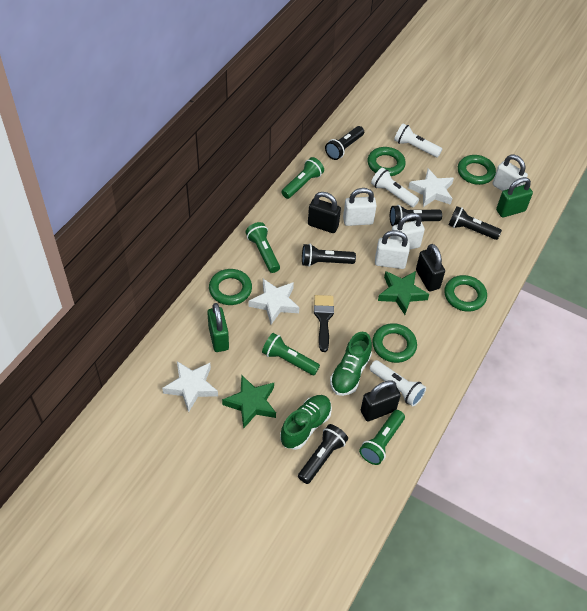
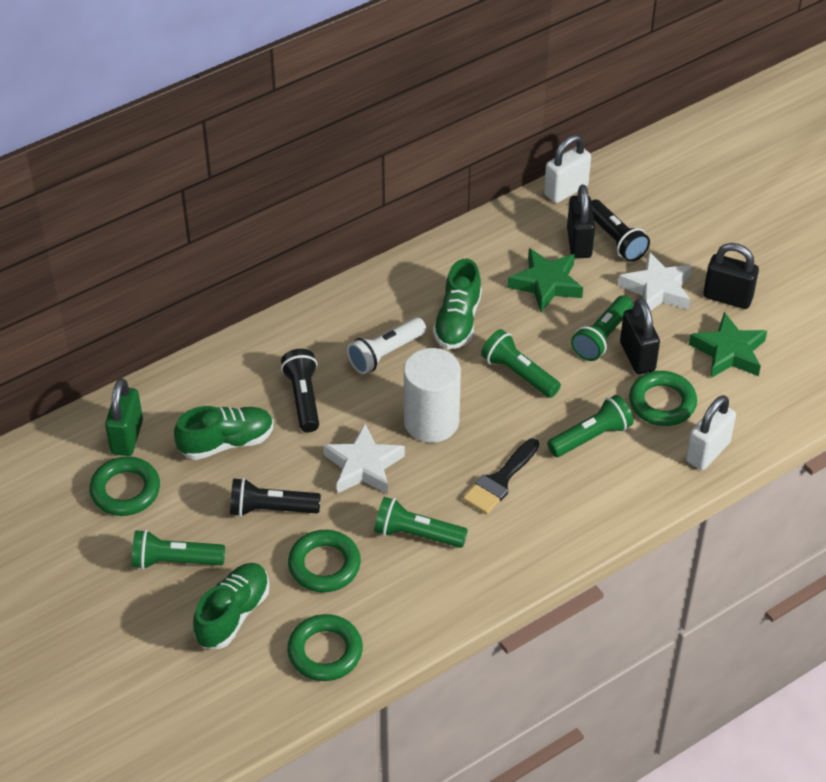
black flashlight: [298,424,348,484] [302,244,356,267] [325,126,364,160] [390,205,442,226] [448,206,502,240] = 5 -> [230,478,321,517] [281,349,319,432] [591,200,650,262] = 3
green flashlight: [246,222,280,273] [262,333,320,375] [281,157,324,199] [359,410,405,465] = 4 -> [132,530,225,569] [374,497,468,548] [481,329,561,398] [547,395,634,457] [571,295,633,361] = 5
green padlock: [207,303,229,352] [496,177,533,218] = 2 -> [105,378,143,456] = 1
green ring: [209,269,252,305] [368,147,406,176] [372,323,417,363] [444,275,487,312] [458,155,496,185] = 5 -> [89,456,160,516] [287,614,363,681] [288,530,361,592] [629,371,697,426] = 4
green shoe: [280,395,332,450] [330,332,372,396] = 2 -> [174,406,274,460] [193,563,269,649] [433,259,482,349] = 3
white cylinder: none = 0 -> [404,348,461,443] = 1
white flashlight: [370,360,426,406] [371,167,419,207] [394,123,442,157] = 3 -> [347,317,426,374] = 1
white padlock: [343,188,377,226] [375,230,410,269] [390,213,425,250] [493,155,528,191] = 4 -> [544,135,591,203] [686,395,736,470] = 2
white star: [162,361,218,413] [248,279,299,324] [408,168,454,207] = 3 -> [323,423,405,494] [618,251,692,311] = 2

